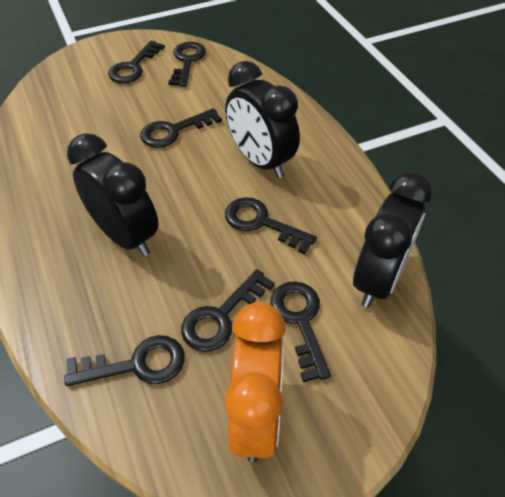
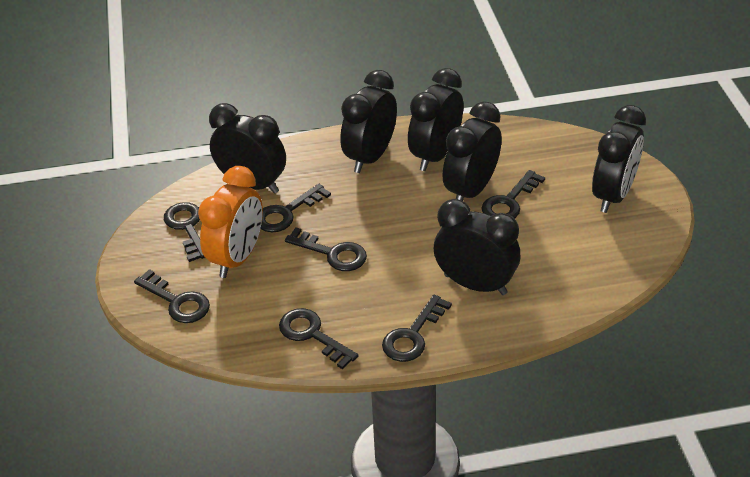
black clock: [67,133,159,256] [225,61,300,178] [353,171,433,308] = 3 -> [209,103,286,194] [340,70,397,173] [408,68,463,171] [434,199,521,295] [442,101,502,201] [592,105,646,213] = 6

